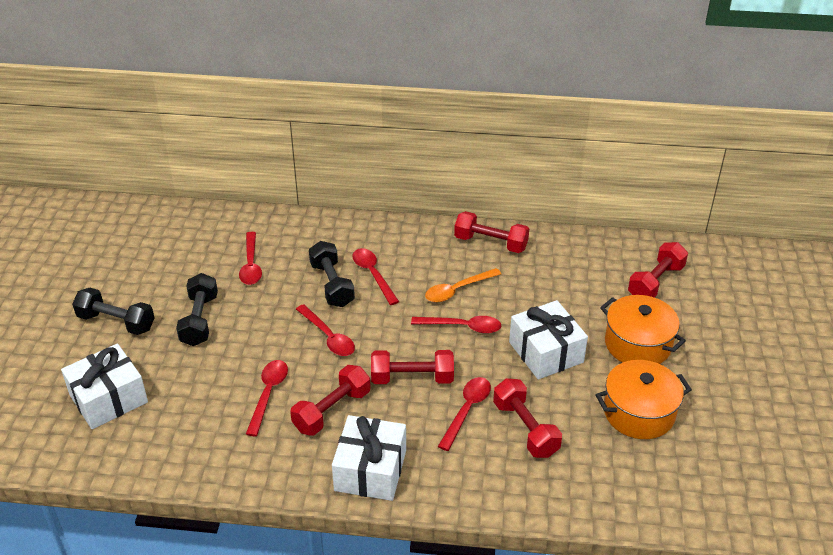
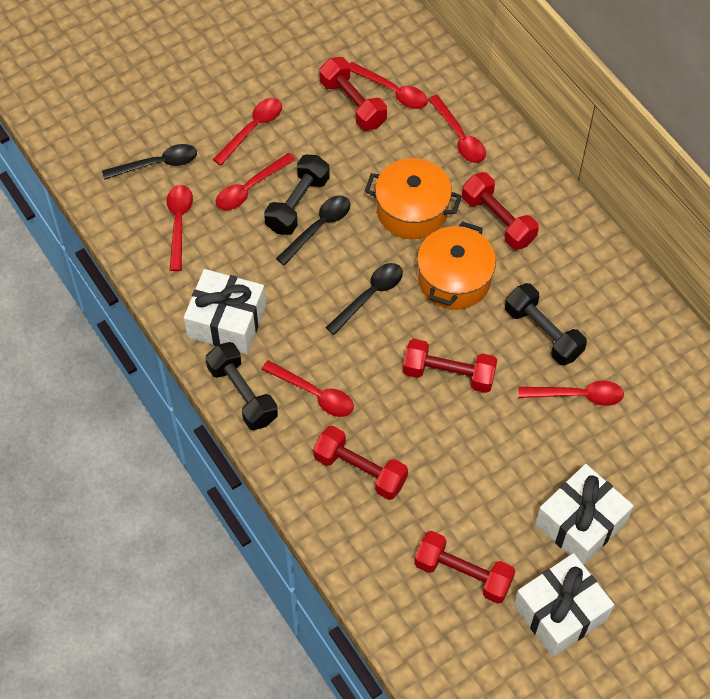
black spoon: none = 0 -> [102,144,197,180] [276,195,351,265] [325,263,403,335] = 3
orange spoon: [425,268,501,302] = 1 -> none = 0
red spoon: [239,232,262,285] [246,360,288,436] [296,304,355,356] [352,248,399,305] [411,316,501,334] [438,377,491,451] = 6 -> [167,185,193,271] [213,98,282,165] [216,153,296,210] [261,360,354,417] [350,62,428,109] [428,95,486,163] [518,381,624,406] = 7

